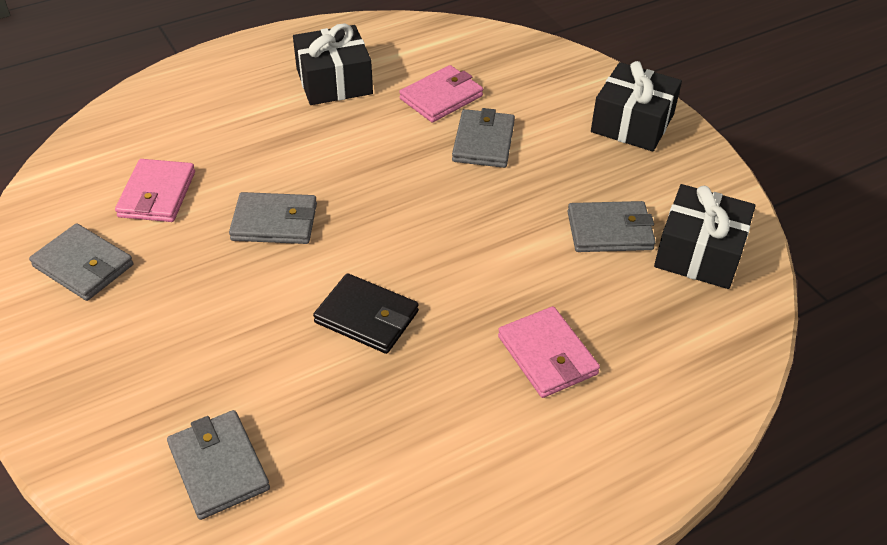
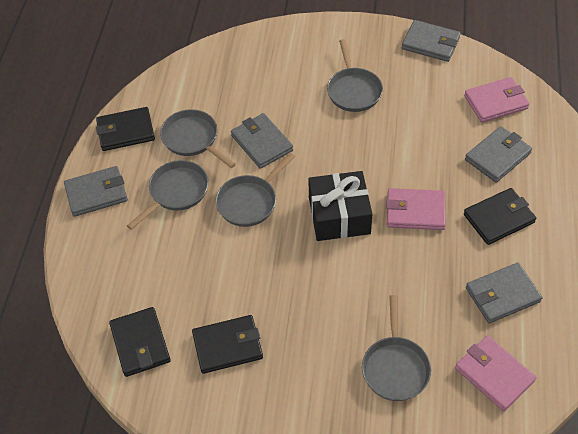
black gift: [293,23,373,105] [591,61,682,152] [654,184,756,289] = 3 -> [308,171,372,241] = 1
black wallet: [313,273,419,354] = 1 -> [96,107,155,151] [109,307,171,377] [192,315,263,374] [464,188,536,245] = 4
grey pan: none = 0 -> [127,160,209,230] [160,109,236,168] [216,153,295,227] [327,39,383,112] [362,295,431,401] = 5

